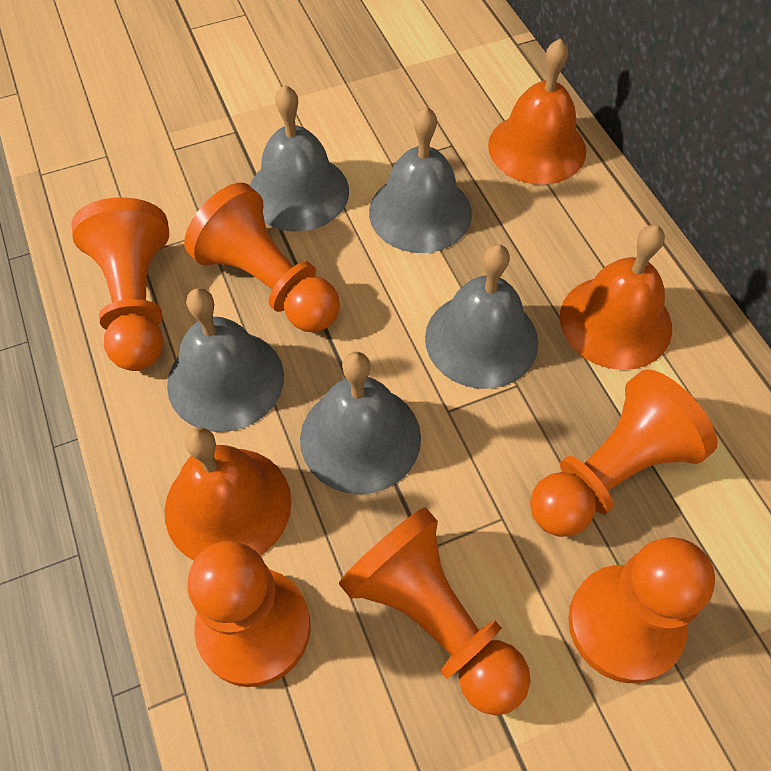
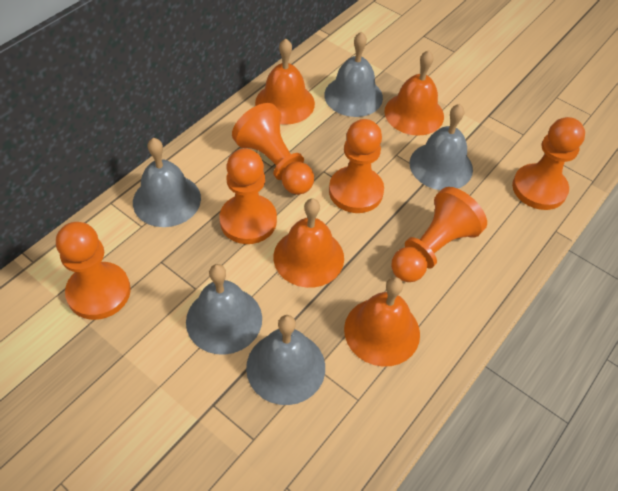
orange bell: [164,427,292,560] [488,38,586,185] [560,225,672,370] = 3 -> [255,39,315,125] [273,198,344,288] [344,277,420,367] [384,50,444,136] = 4

